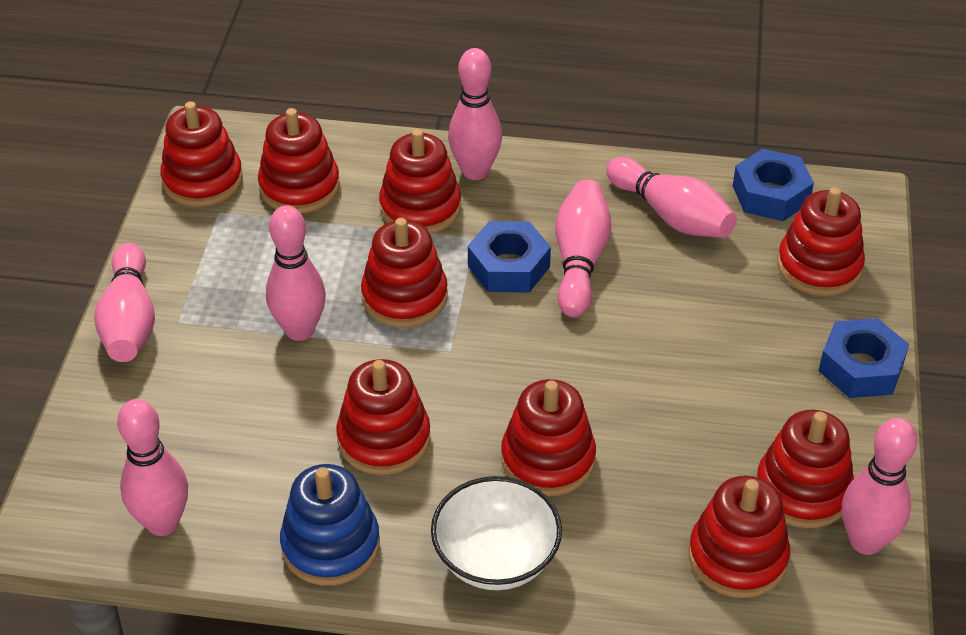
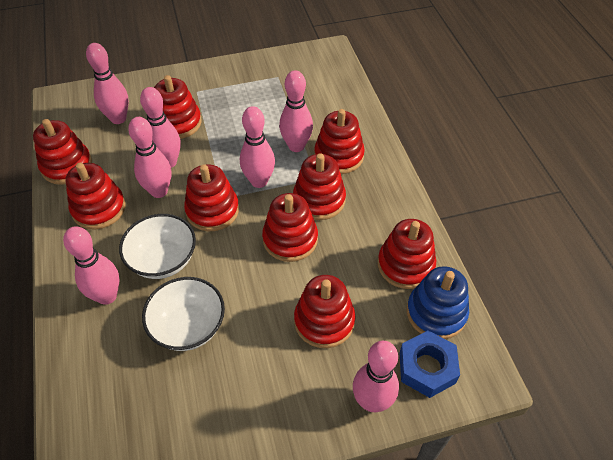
blue nut: [468,221,551,292] [733,149,814,221] [819,318,909,398] = 3 -> [400,330,460,398] = 1
white bowl: [431,476,562,590] = 1 -> [119,214,196,279] [142,277,225,351] = 2

